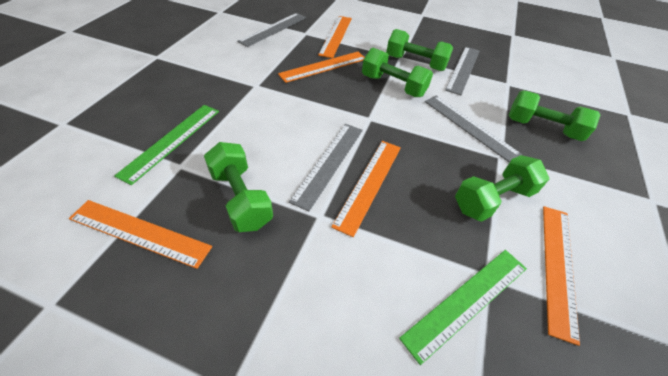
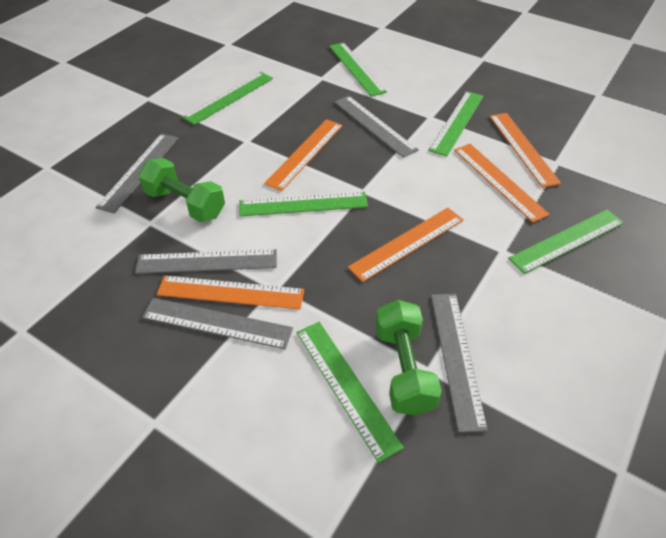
green dumbbell: [204,142,273,232] [362,48,433,97] [386,29,453,71] [455,155,549,222] [508,90,600,141] = 5 -> [138,158,225,222] [376,300,442,416] = 2
green ruler: [114,105,219,185] [399,250,527,365] = 2 -> [182,72,273,125] [240,192,368,216] [296,322,404,463] [329,42,387,97] [428,91,484,156] [508,210,624,274] = 6
grey ruler: [237,13,306,47] [289,124,363,211] [425,95,522,163] [445,47,480,95] = 4 -> [95,133,178,213] [135,249,277,274] [142,298,293,349] [334,96,418,158] [431,294,488,433] = 5

